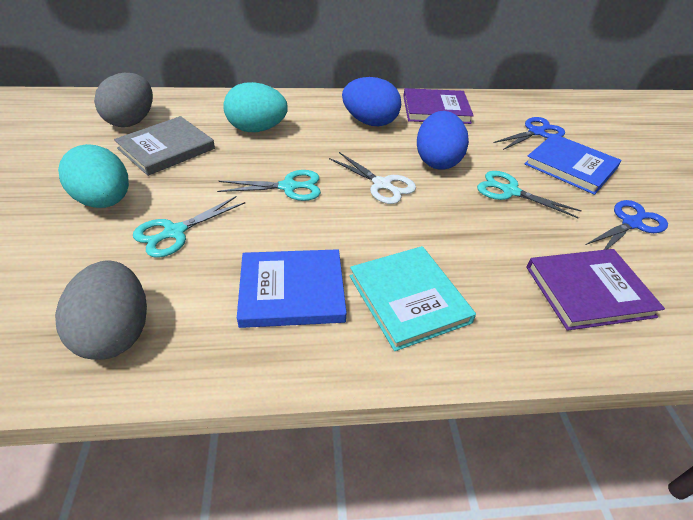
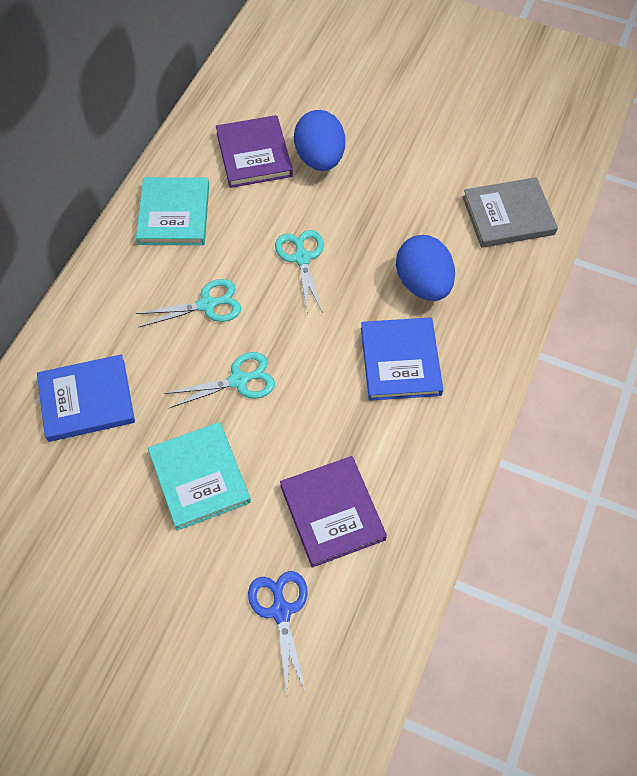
blue scissors: [494,117,565,150] [585,200,668,250] = 2 -> [248,571,307,698] = 1
grey egg: [55,261,147,360] [94,73,153,127] = 2 -> none = 0
turquoise book: [350,246,476,351] = 1 -> [136,177,209,245] [148,422,251,531] = 2
turquoise egg: [58,144,129,208] [223,82,288,132] = 2 -> none = 0
white scissors: [329,152,416,204] = 1 -> none = 0

